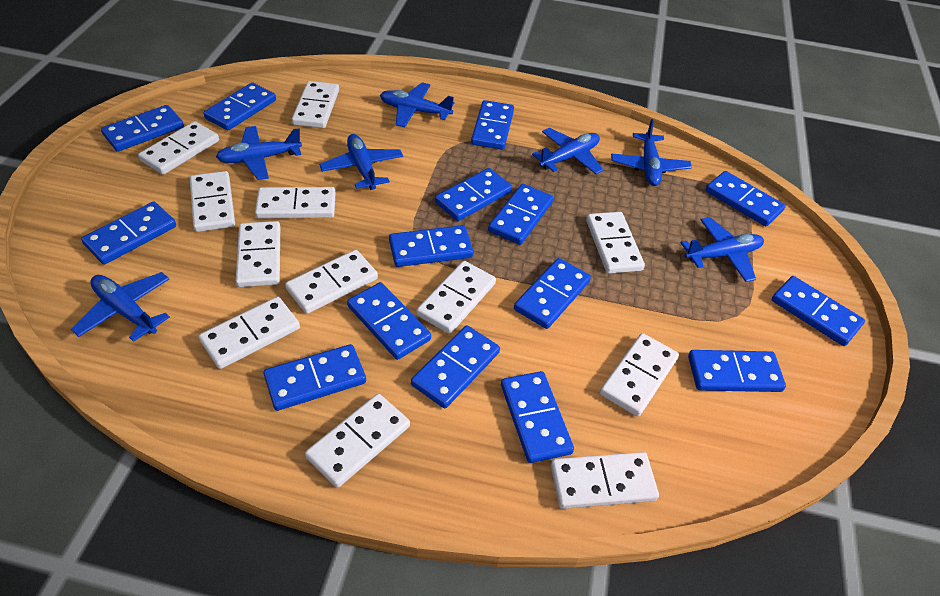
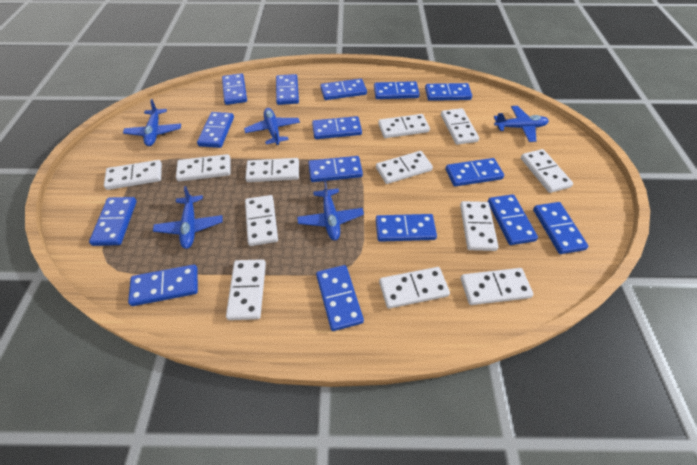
blue plane: [71,272,170,342] [216,126,302,180] [319,134,403,190] [380,82,454,127] [532,128,603,174] [611,119,692,186] [680,217,764,282] = 7 -> [123,99,181,146] [153,186,223,249] [244,108,300,145] [297,179,364,240] [494,106,549,142] = 5

